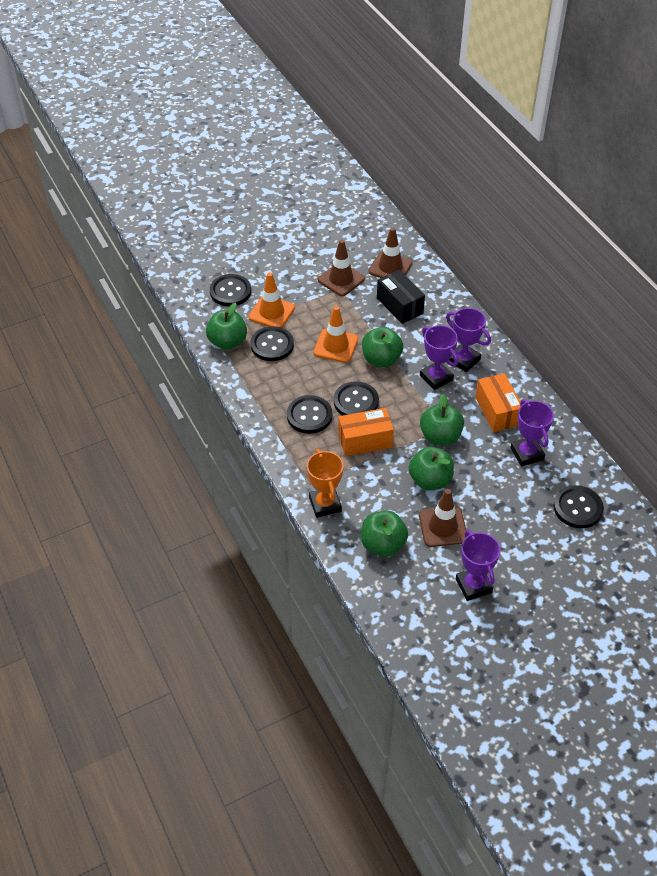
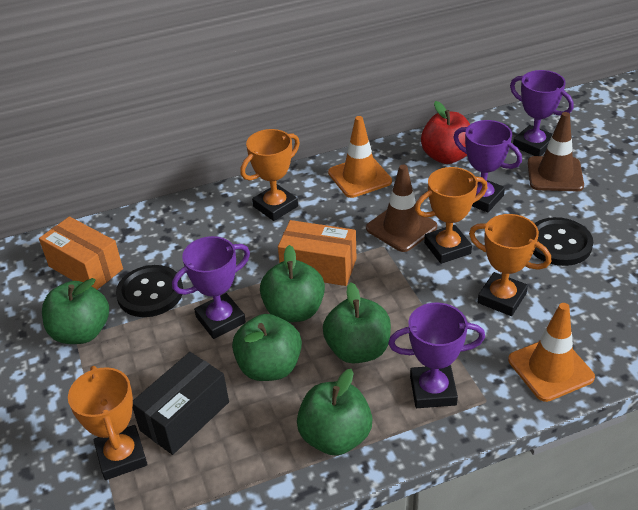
black button: [210,274,251,306] [251,326,294,361] [287,395,332,434] [334,381,379,416] [554,485,604,529] = 5 -> [116,265,183,317] [533,217,593,266] = 2
brown traffic cone: [318,239,365,296] [368,227,413,278] [419,489,466,547] = 3 -> [366,165,437,252] [528,112,584,191] = 2
orange trophy: [307,449,343,518] = 1 -> [68,366,147,480] [240,129,300,221] [415,167,487,264] [469,214,551,316] = 4
red apple: none = 0 -> [421,101,470,164] = 1

